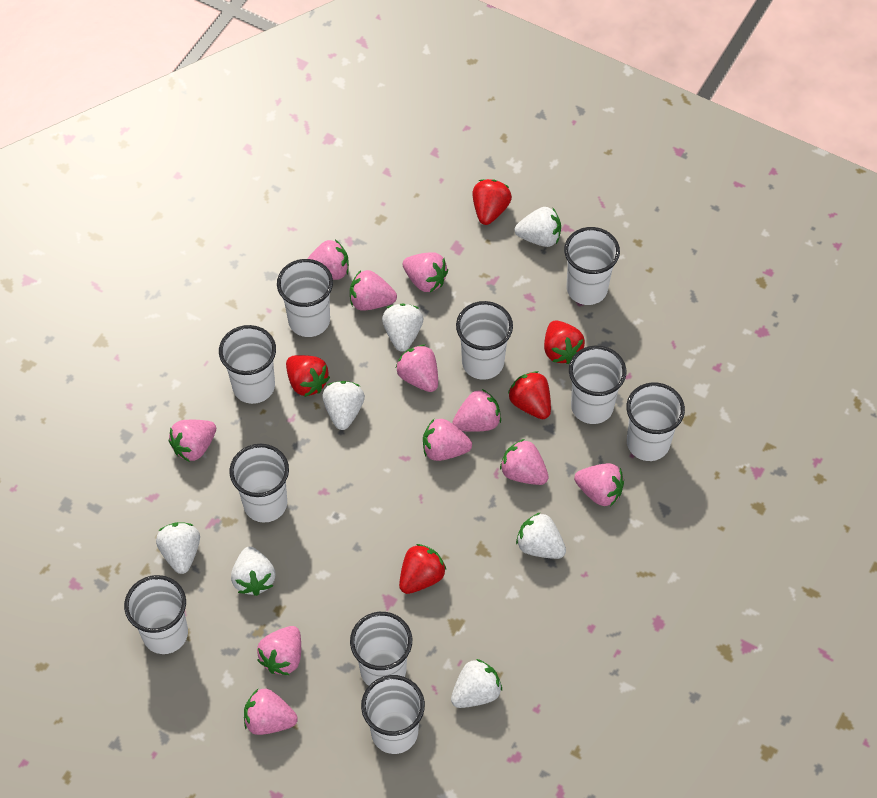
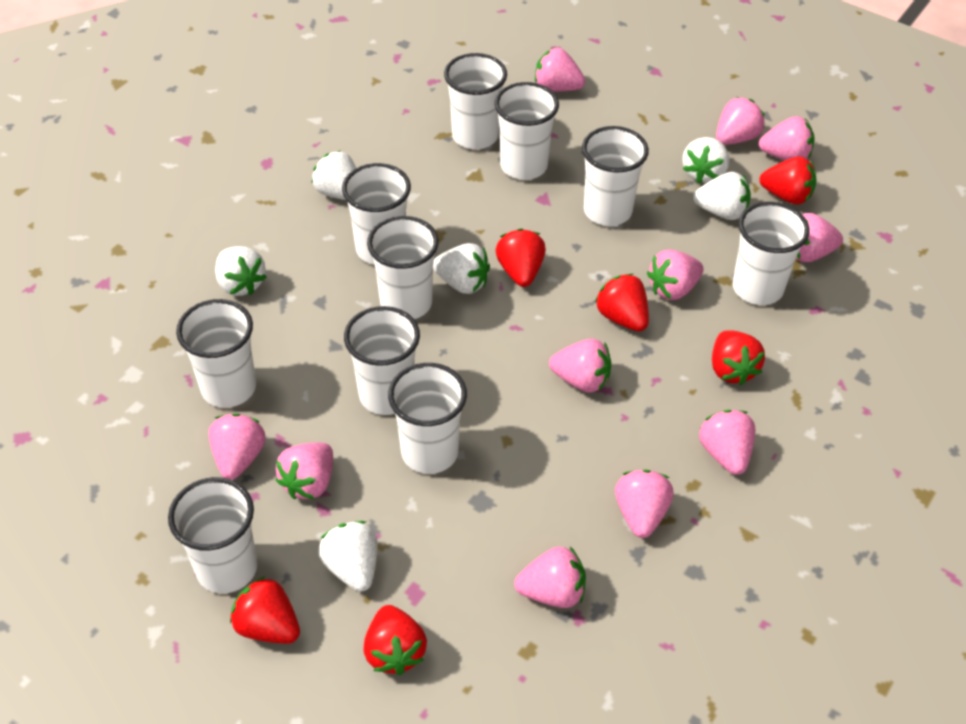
red strawberry: [286,355,330,397] [399,544,446,594] [473,179,512,225] [508,371,551,419] [544,320,585,364] = 5 -> [230,576,300,644] [363,605,427,675] [496,228,546,287] [595,274,649,331] [712,330,765,386] [760,157,817,205] = 6
white strawberry: [156,522,200,574] [231,547,275,596] [322,381,365,430] [382,303,423,352] [451,659,502,708] [515,207,561,247] [516,512,566,559] = 7 -> [215,247,266,296] [311,150,356,200] [318,521,378,592] [433,243,490,294] [682,137,729,184] [693,172,751,220] = 6

